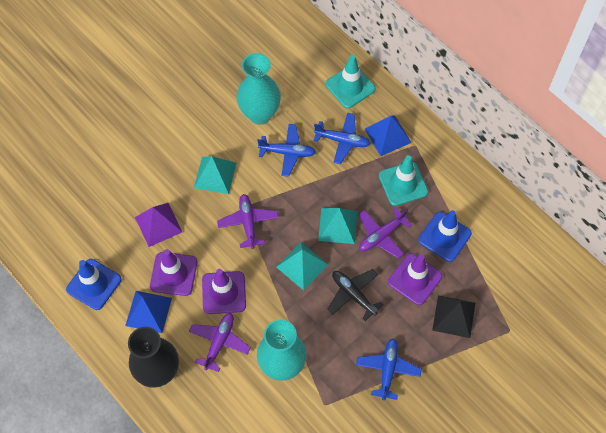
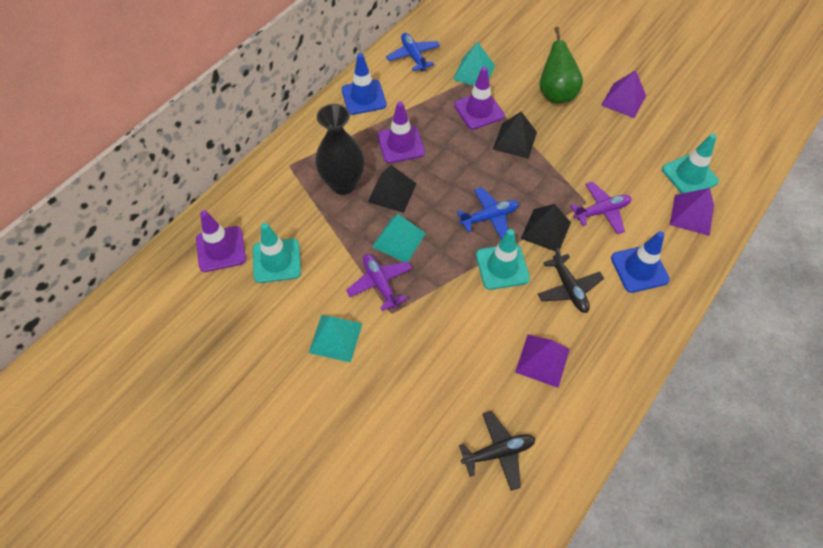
black plane: [327,269,384,321] = 1 -> [459,411,536,491] [538,248,604,313] = 2
black pyramid: [432,295,475,338] = 1 -> [368,165,417,213] [493,112,537,159] [521,204,571,252] = 3
blue plane: [257,124,316,177] [314,113,371,164] [356,338,422,401] = 3 -> [386,33,440,71] [457,187,519,240] = 2
blue pyramid: [125,291,172,333] [365,115,411,156] = 2 -> none = 0
green pear: none = 0 -> [540,27,583,103] = 1
purple plane: [189,313,251,372] [217,194,279,249] [359,208,412,259] = 3 -> [346,254,412,311] [571,182,631,234] = 2
purple pyramid: [135,203,182,247] = 1 -> [515,335,570,388] [601,70,646,118] [670,188,714,236] = 3
turquoise traffic cone: [325,55,375,108] [379,155,428,206] = 2 -> [253,223,301,283] [476,229,530,290] [662,134,719,194] = 3
turquoise vase: [236,53,281,124] [257,319,307,381] = 2 -> none = 0

